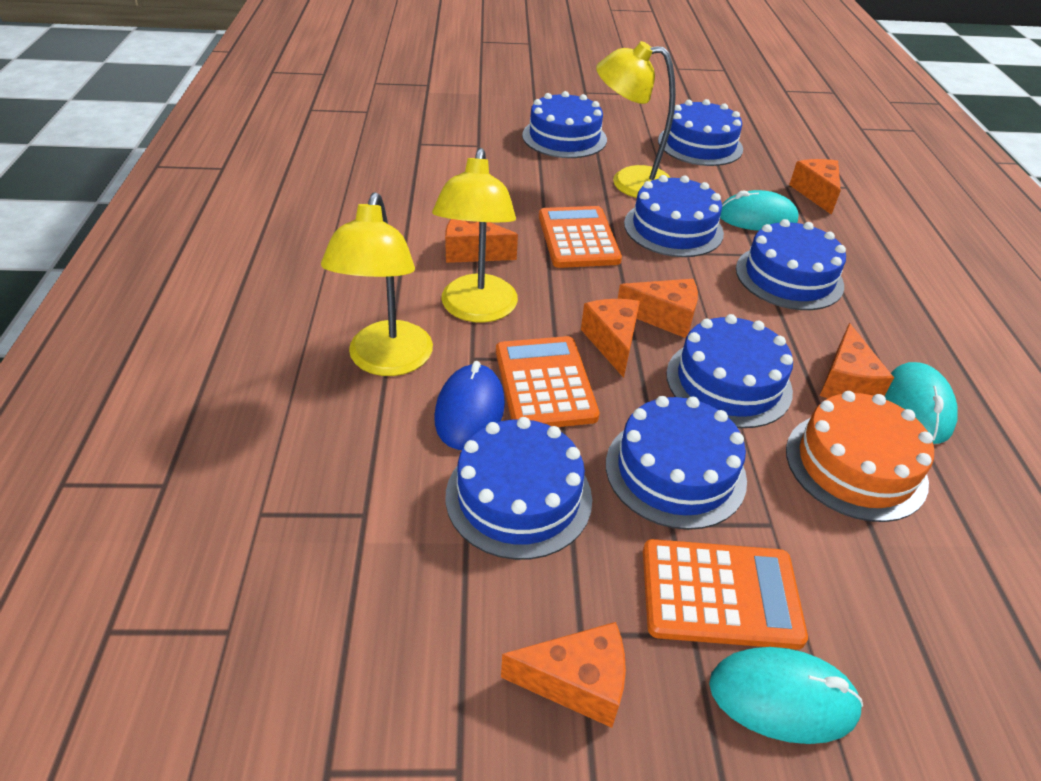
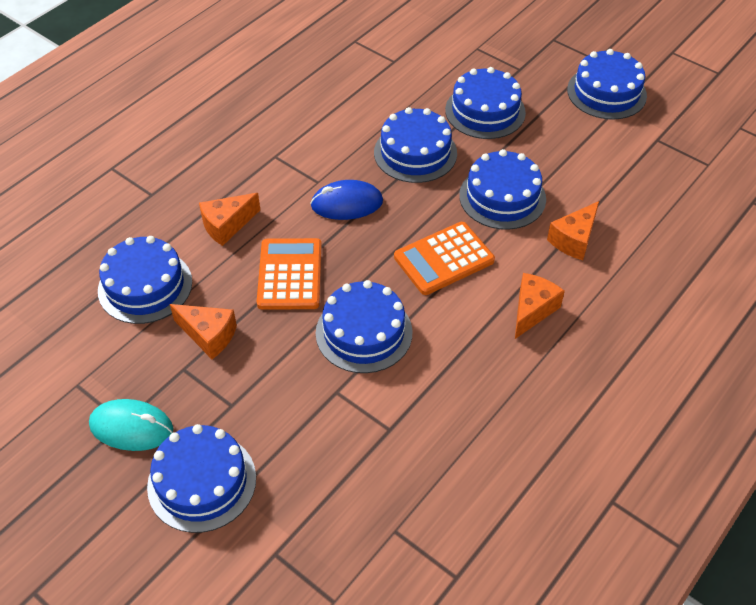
orange cake: [786,391,934,522] = 1 -> none = 0
orange calculator: [496,336,600,427] [539,206,622,268] [643,539,808,650] = 3 -> [257,238,322,310] [394,222,495,295] = 2
orange cheese: [445,219,518,263] [501,622,626,728] [581,299,640,378] [618,279,698,338] [789,159,841,215] [820,323,894,398] = 6 -> [170,304,237,359] [199,193,260,246] [515,273,565,339] [547,201,599,260] = 4
turquoise mouse: [709,647,863,744] [720,190,798,231] [885,362,957,444] = 3 -> [89,399,173,451] = 1
yellow lamp: [321,192,433,376] [432,148,518,323] [596,41,676,198] = 3 -> none = 0

